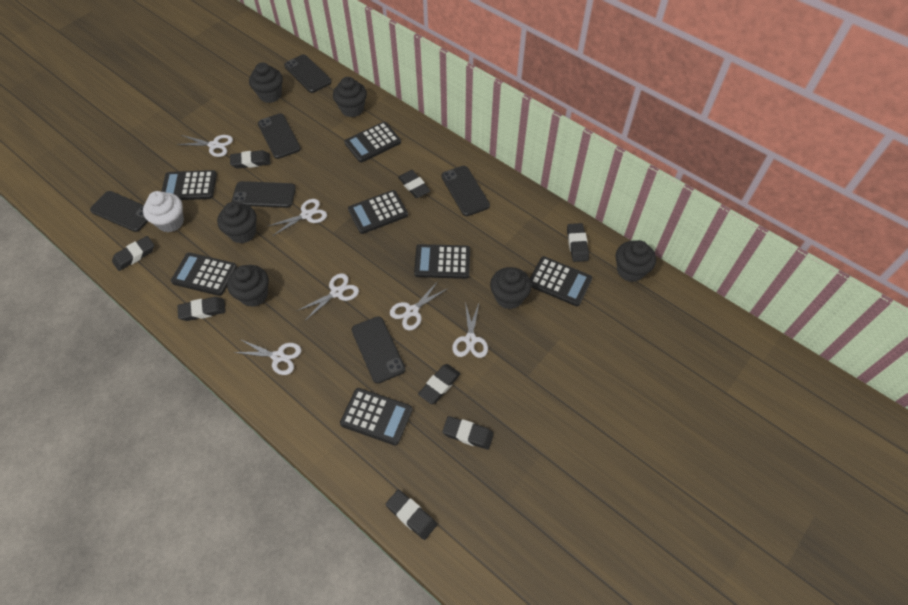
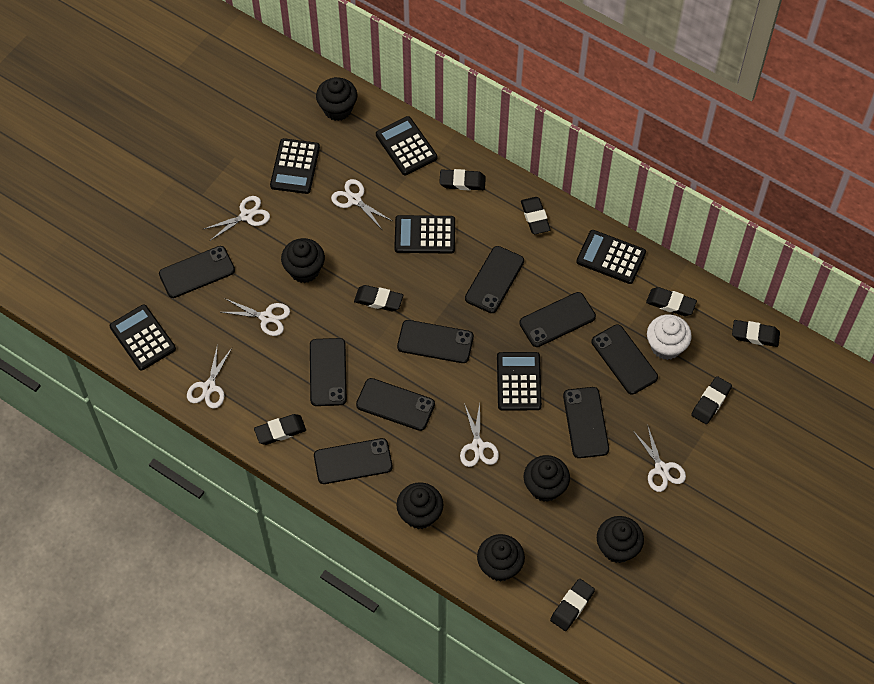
black calculator: [161,170,217,200] [171,252,237,296] [340,388,412,446] [344,122,401,163] [348,190,408,234] [414,244,470,279] [530,256,592,306] = 7 -> [110,304,176,371] [270,138,320,194] [376,116,437,175] [394,215,455,254] [497,352,542,410] [576,230,646,284] = 6
black phone: [90,191,148,232] [232,181,296,208] [258,114,301,159] [284,54,332,93] [351,316,405,383] [441,166,490,216] = 6 -> [159,246,235,298] [310,338,347,406] [314,438,393,484] [356,378,435,431] [397,320,474,363] [465,246,524,313] [519,292,596,347] [563,387,609,458] [592,324,658,394] = 9

